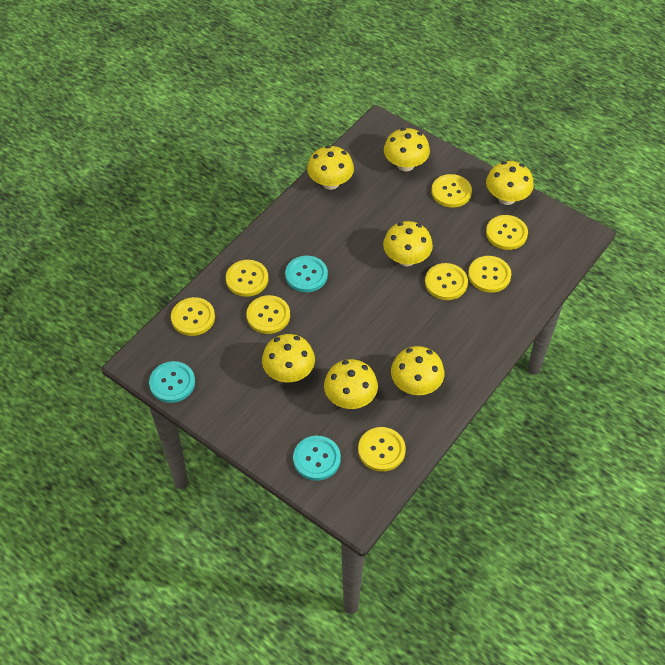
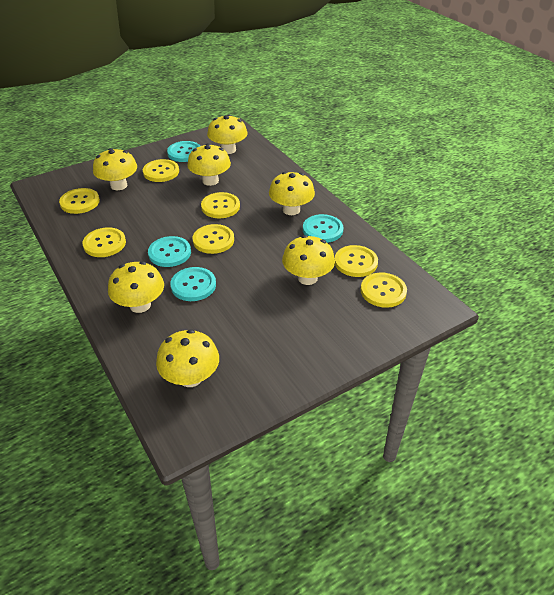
turquoise button: [149,361,195,403] [285,256,328,292] [293,436,341,481] = 3 -> [148,236,191,267] [167,141,200,162] [170,267,216,301] [303,214,344,243] = 4
yellow button: [171,297,215,336] [226,260,268,297] [247,295,290,334] [358,427,406,472] [425,263,468,300] [431,174,472,208] [468,256,511,293] [486,215,528,250] = 8 -> [59,188,100,214] [82,227,126,257] [143,159,179,182] [193,224,234,254] [201,192,240,218] [335,245,378,277] [361,273,407,308] = 7

